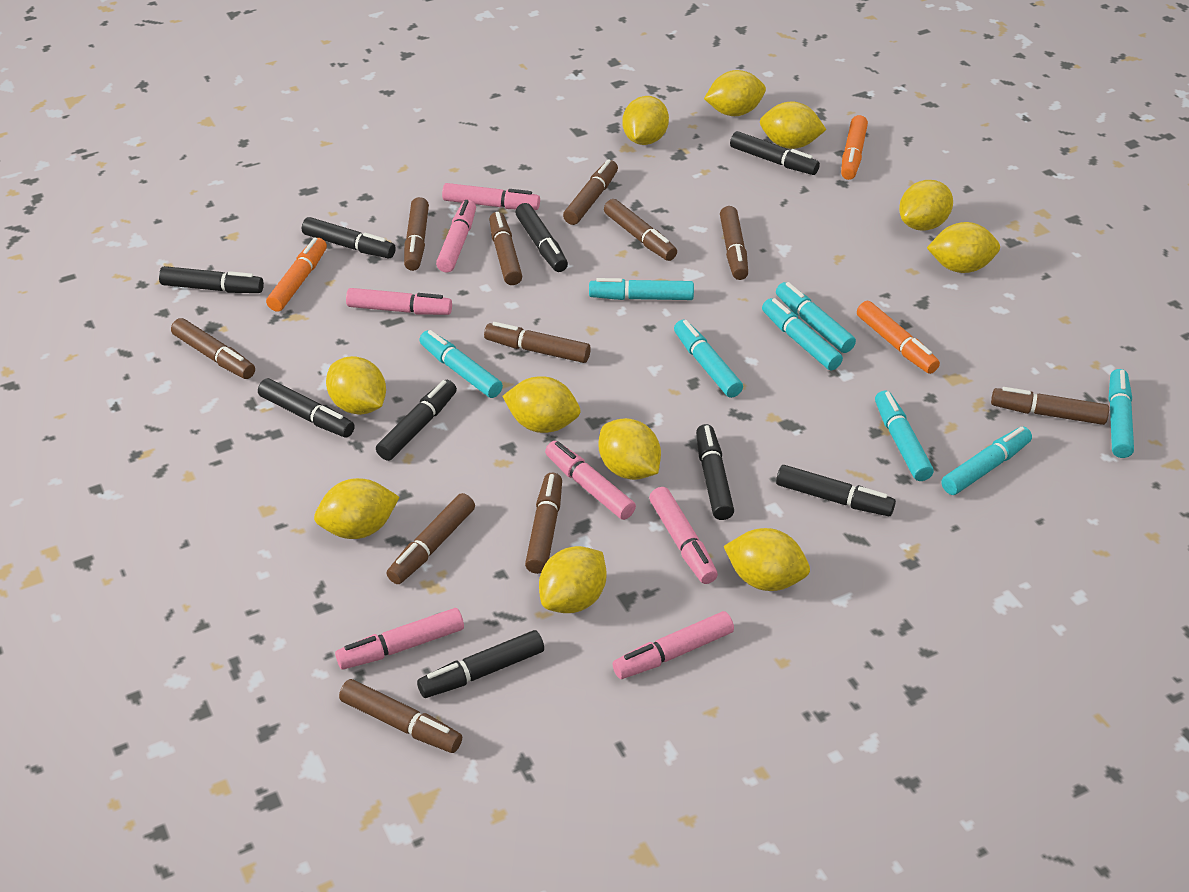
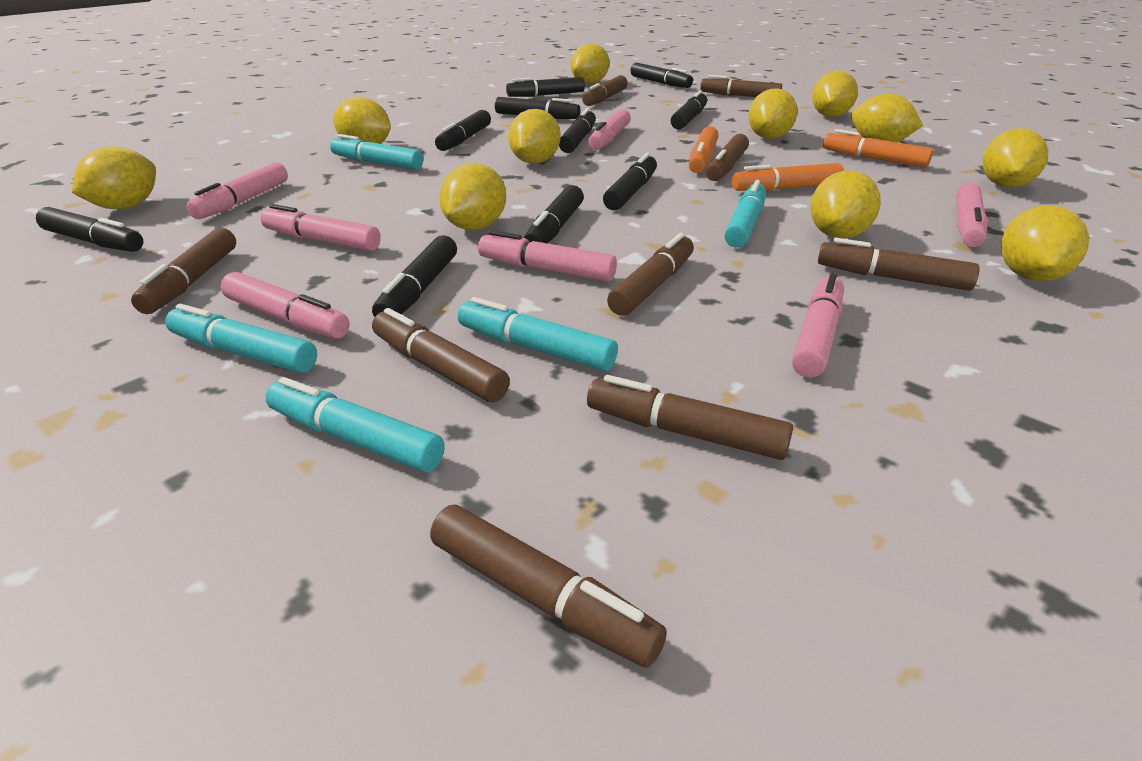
black marker: [159,266,264,293] [258,378,355,438] [302,217,396,258] [376,380,457,461] [417,630,544,698] [515,203,568,272] [696,424,734,520] [730,131,820,175] [776,465,896,516] = 9 -> [36,207,143,252] [372,235,457,317] [435,110,491,151] [495,97,580,119] [506,77,585,97] [524,185,584,243] [559,108,596,153] [603,153,657,210] [631,63,693,88] [671,90,707,129] = 10
brown marker: [171,318,255,379] [339,679,462,753] [386,493,475,584] [404,197,429,271] [484,322,591,363] [489,212,522,285] [525,473,562,574] [563,159,618,225] [604,199,677,261] [720,206,748,280] [991,387,1109,425] = 11 -> [131,228,236,314] [372,308,510,402] [430,505,667,668] [582,75,628,106] [587,375,793,460] [607,233,694,316] [700,75,782,97] [706,134,749,181] [818,238,980,291] = 9
turquoise marker: [419,330,503,398] [589,278,694,300] [674,320,743,398] [762,298,843,370] [776,282,856,353] [875,391,934,481] [941,427,1032,495] [1108,369,1134,458] = 8 -> [165,304,317,373] [266,377,445,472] [330,134,423,170] [458,297,618,371] [724,180,766,248] = 5

